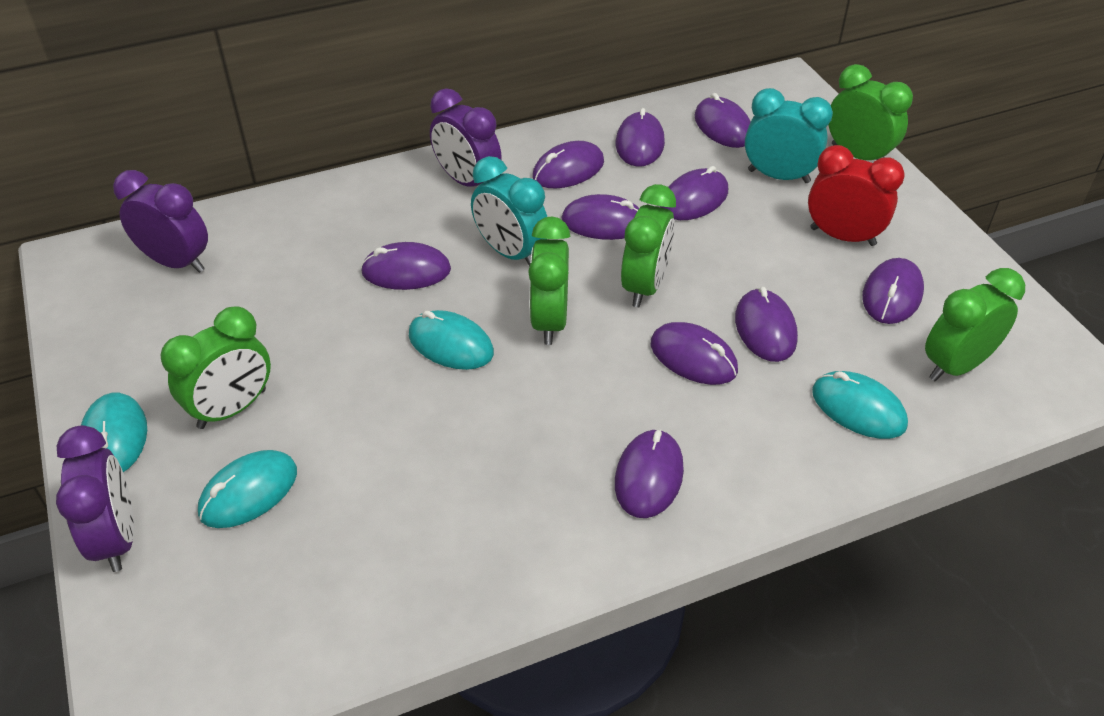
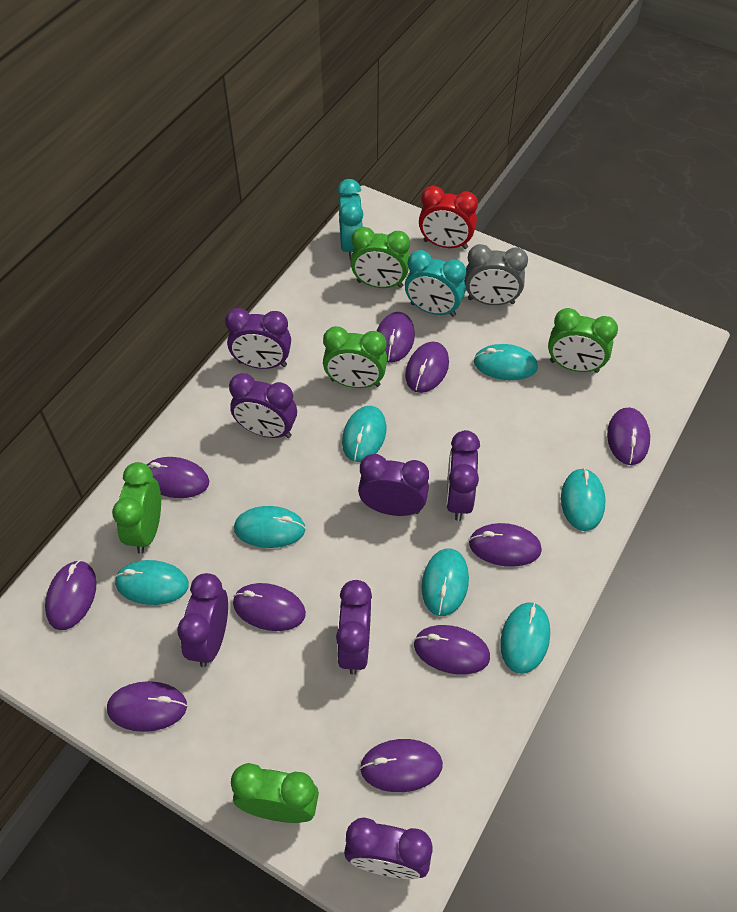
grey clock: none = 0 -> [465,244,528,305] = 1
purple clock: [56,425,134,572] [113,170,208,273] [430,88,502,187] = 3 -> [177,573,228,667] [225,308,291,369] [229,373,297,438] [336,580,372,675] [344,817,432,879] [358,454,429,516] [446,430,480,521] = 7
turquoise mouse: [81,393,147,472] [198,450,297,528] [409,310,494,370] [812,371,908,439] = 4 -> [115,560,189,605] [234,506,306,548] [342,406,386,462] [421,548,469,616] [474,344,538,380] [500,602,550,674] [561,468,606,531] = 7

